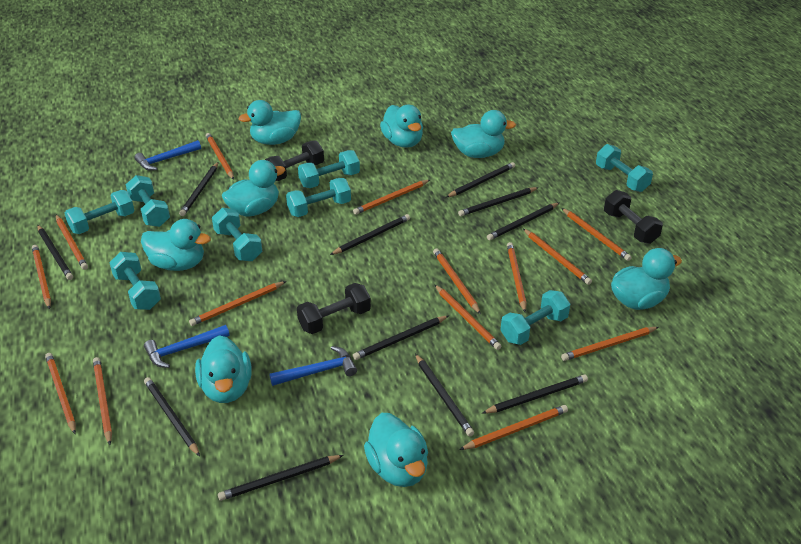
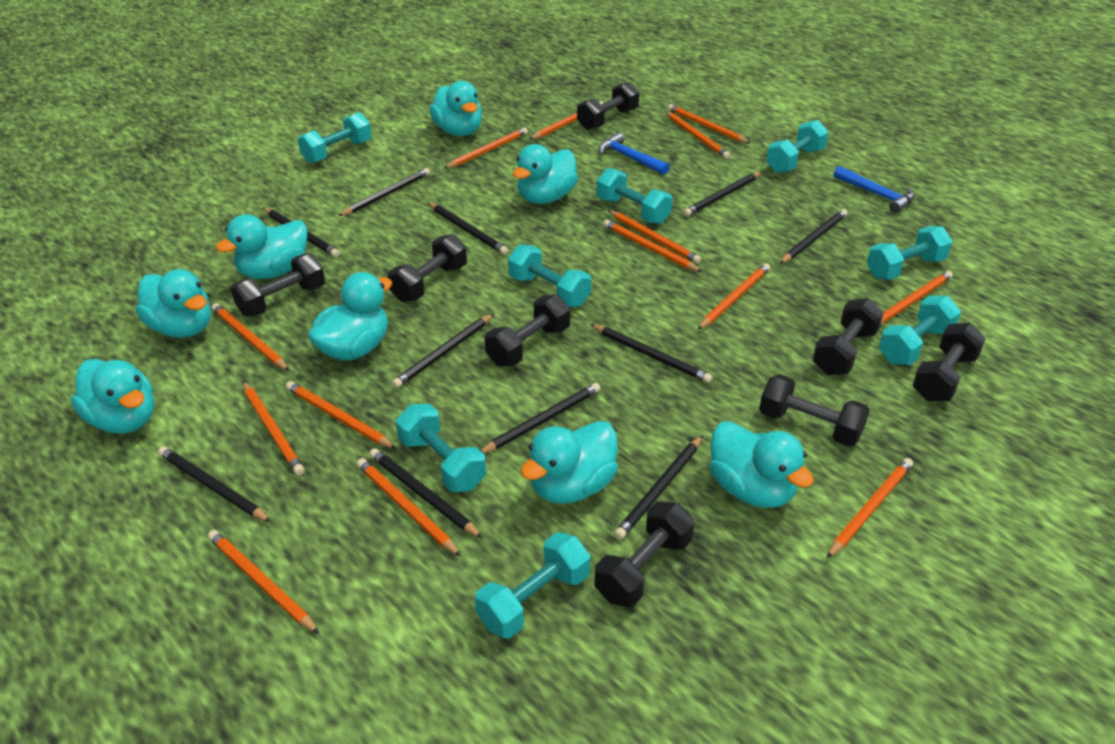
black dumbbell: [265,140,324,181] [297,283,371,334] [604,190,663,244] = 3 -> [231,253,325,317] [388,234,467,302] [485,294,570,366] [577,81,639,130] [595,501,694,607] [759,374,870,447] [813,298,883,375] [912,323,986,401] = 8
blue hammer: [134,140,201,171] [144,325,230,368] [269,346,357,386] = 3 -> [598,132,670,175] [834,166,914,213] = 2

